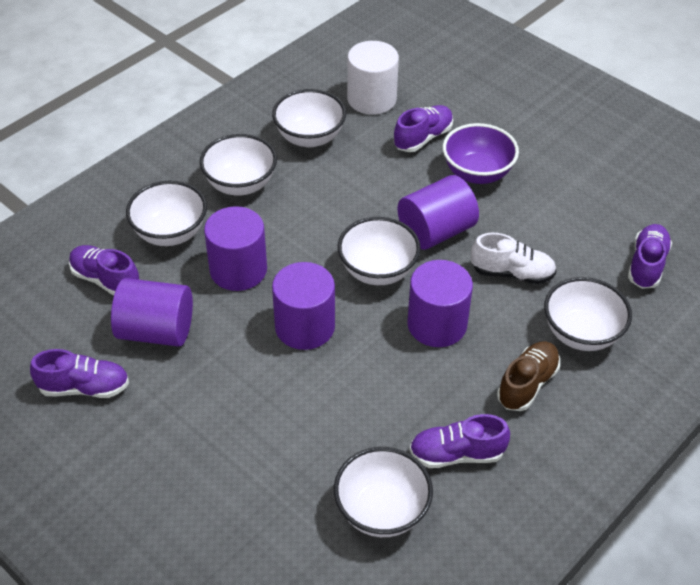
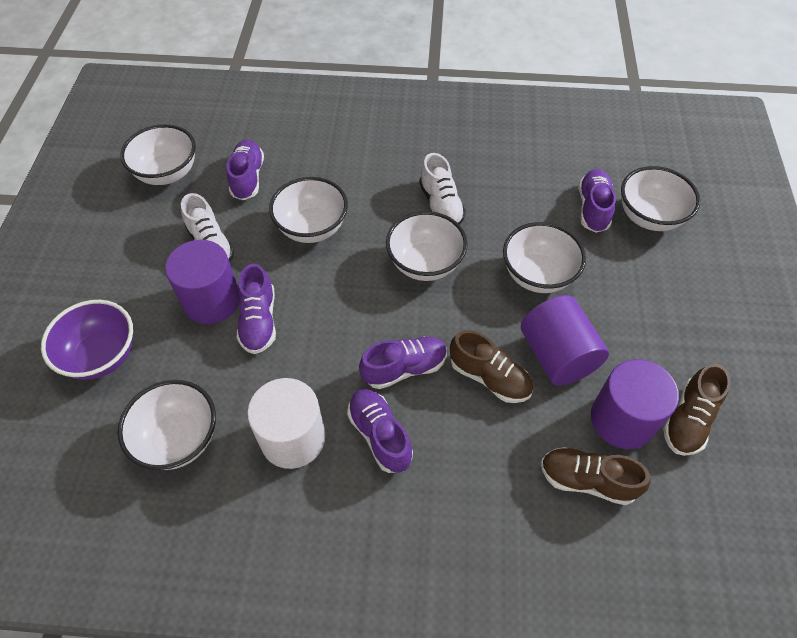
brown shoe: [497,341,560,411] = 1 -> [450,330,533,403] [541,447,651,505] [663,363,731,456] = 3
purple cylinder: [111,278,193,347] [204,206,267,291] [272,262,335,350] [397,175,479,250] [407,260,473,347] = 5 -> [165,240,240,324] [521,295,609,386] [591,359,679,449] = 3
white shoe: [471,233,557,284] = 1 -> [181,193,234,262] [419,153,466,225] = 2

